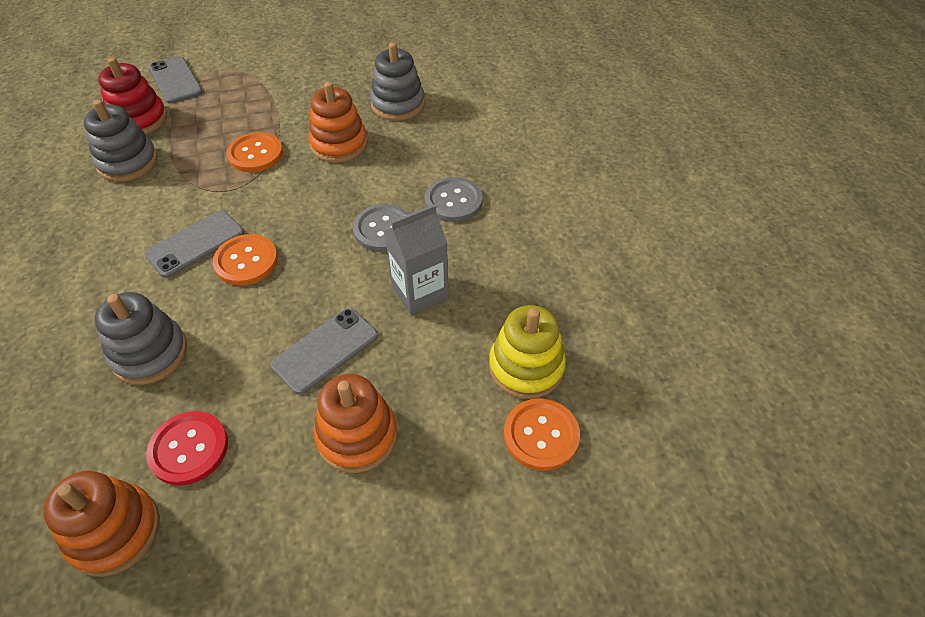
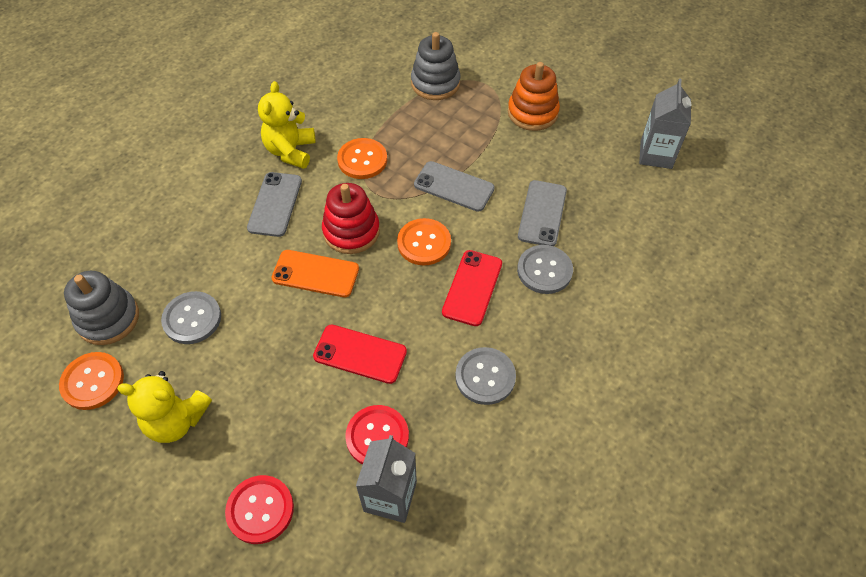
grey button: [353,204,409,252] [425,177,483,222] = 2 -> [161,291,221,344] [455,347,516,405] [517,245,573,294] = 3
grey carton: [385,204,449,315] = 1 -> [356,435,417,523] [639,78,692,169] = 2
grey stacking toy: [84,100,158,182] [95,292,187,385] [370,42,425,121] = 3 -> [64,271,139,345] [411,32,460,100] = 2
orange phone: none = 0 -> [271,250,359,297] = 1
orange stacking toy: [43,471,160,577] [308,82,368,163] [314,374,398,473] = 3 -> [508,62,560,131] = 1
red button: [146,411,228,486] = 1 -> [225,475,294,544] [345,405,409,464] = 2
red phone: none = 0 -> [313,324,407,384] [442,250,502,326] = 2
yellow stacking toy: [489,305,566,399] = 1 -> none = 0
yellow teddy bear: none = 0 -> [117,371,212,443] [258,81,316,169] = 2

